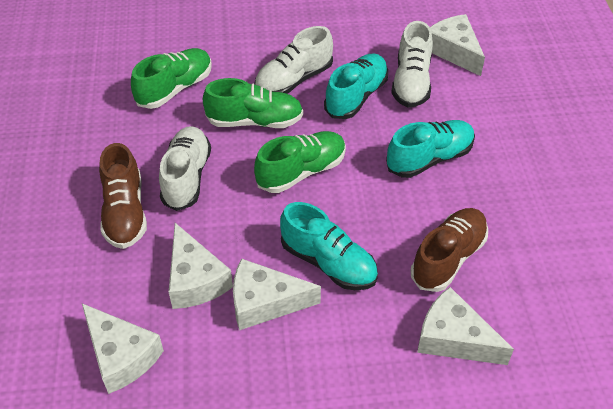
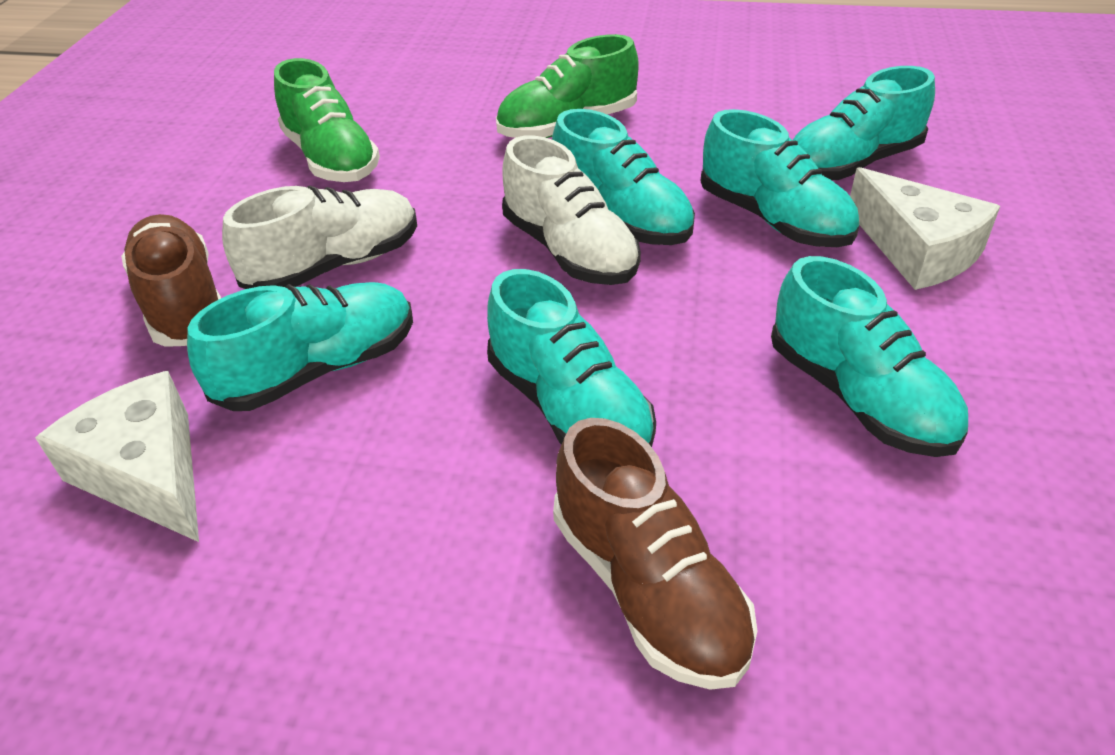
green shoe: [131,48,212,109] [203,78,303,128] [254,131,346,193] = 3 -> [274,58,380,182] [496,34,639,138] = 2
turquoise shoe: [280,202,378,290] [324,53,388,119] [386,120,475,178] = 3 -> [187,282,413,411] [487,269,656,447] [552,109,695,245] [700,109,859,247] [771,256,968,457] [793,66,935,180] = 6
white cheese: [82,303,164,394] [169,223,233,309] [233,258,321,330] [417,287,514,365] [430,14,485,76] = 5 -> [35,371,199,542] [850,167,1000,290] = 2
white shoe: [159,126,211,211] [254,26,333,94] [391,21,433,108] = 3 -> [222,186,417,289] [502,135,641,285] = 2

